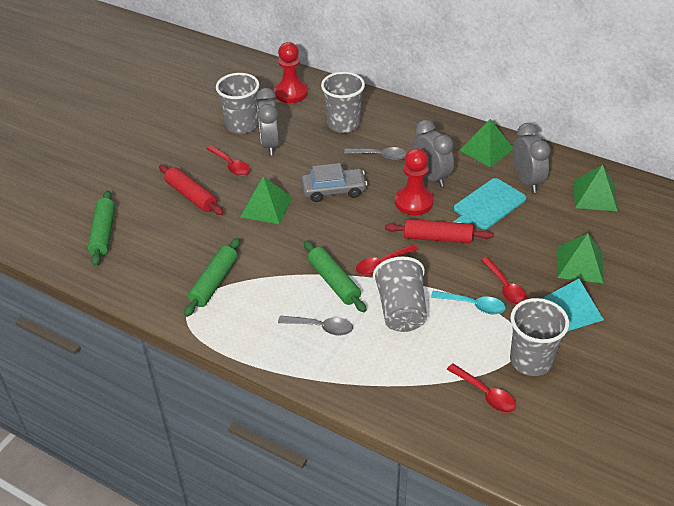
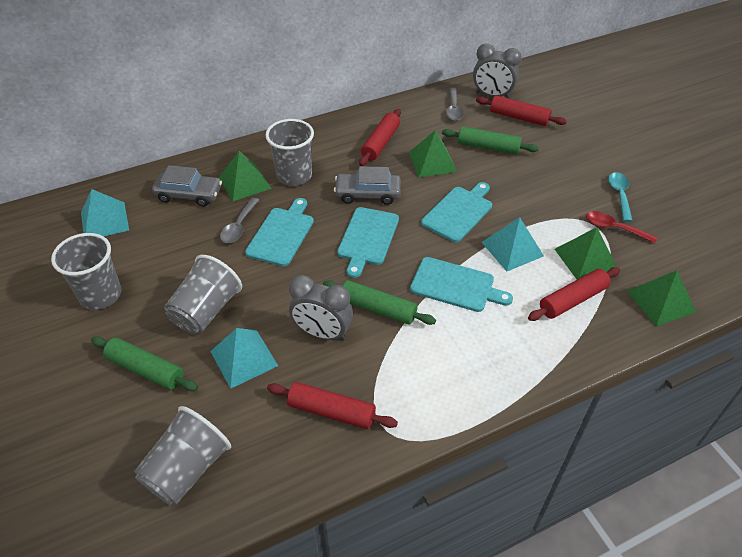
grey car: [301,163,367,202] = 1 -> [152,165,222,207] [334,166,401,205] = 2
grey clock: [256,88,280,155] [412,120,454,187] [513,123,551,193] = 3 -> [289,275,353,341] [473,44,522,98] = 2
red pawn: [274,42,308,103] [395,148,434,215] = 2 -> none = 0
red rolling pin: [159,165,224,215] [385,219,493,244] = 2 -> [267,382,398,429] [359,109,401,166] [476,95,567,126] [528,267,620,321] = 4
red spoon: [207,145,250,176] [356,244,419,275] [447,364,516,413] [481,257,527,305] = 4 -> [586,211,657,243] = 1
turquoise cutting board: [453,178,526,229] = 1 -> [245,198,314,266] [337,207,399,278] [410,257,513,312] [421,182,492,242] = 4
turquoise pyramid: [542,279,604,331] = 1 -> [81,189,129,236] [210,328,278,389] [481,217,544,271] = 3

